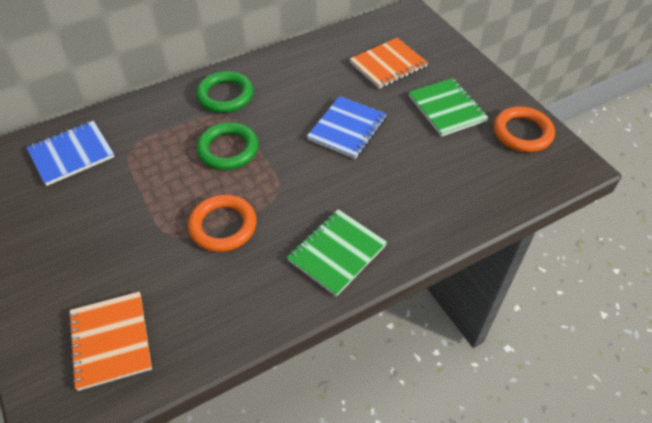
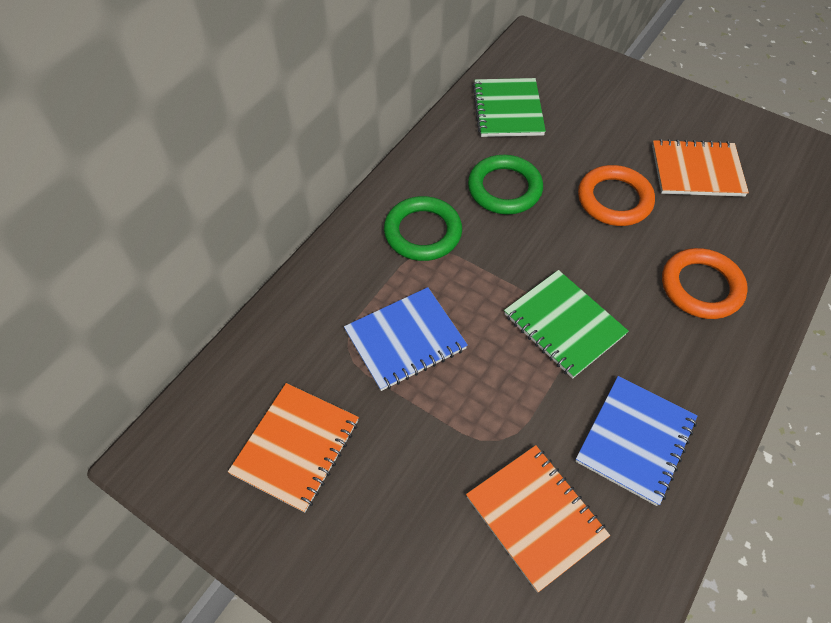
orange notebook: [68,292,152,391] [350,38,428,89] = 2 -> [228,383,359,513] [466,445,610,592] [652,139,749,197] = 3

